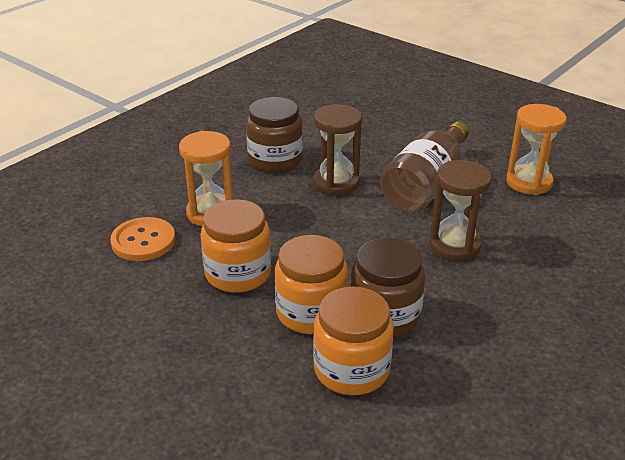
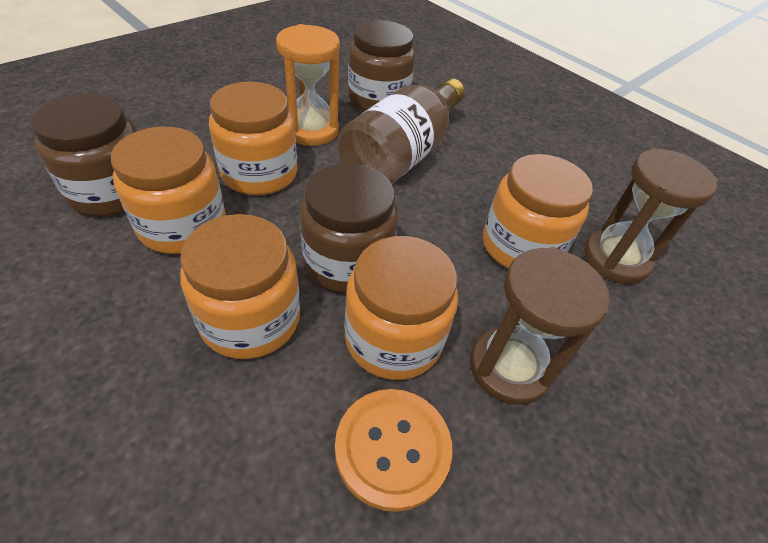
brown jar: [246,97,303,172] [351,238,425,337] = 2 -> [30,94,137,216] [300,163,398,293] [348,20,415,111] = 3
orange hourglass: [179,131,232,226] [506,104,567,195] = 2 -> [276,24,340,146] = 1
orange jar: [200,199,271,293] [275,235,348,334] [313,287,394,395] = 3 -> [111,127,226,254] [180,214,300,359] [209,82,297,195] [345,236,458,380] [483,154,593,269] = 5

